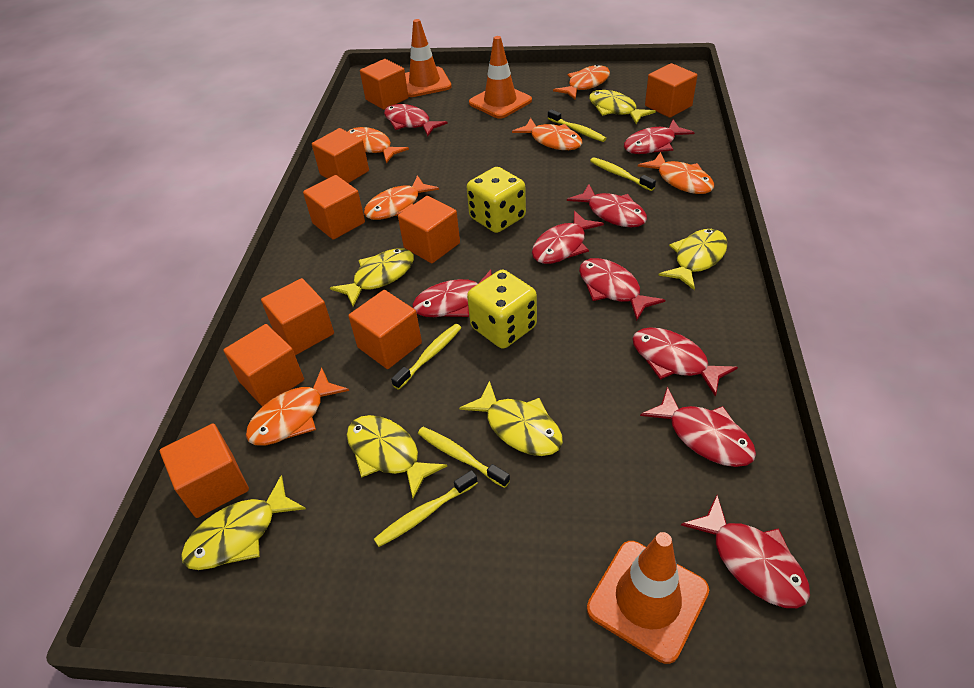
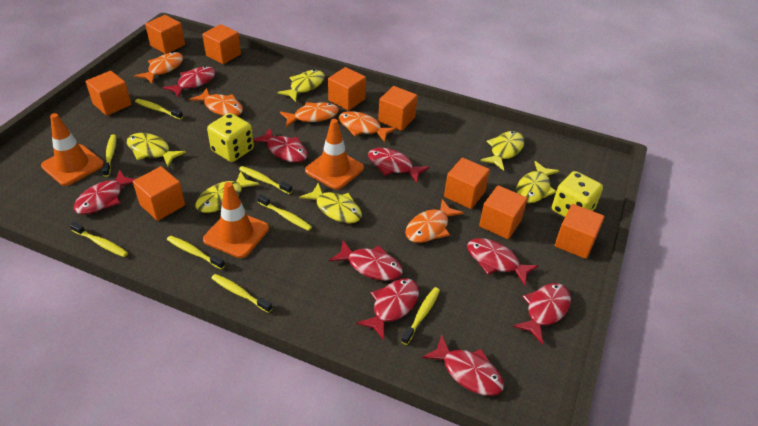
orange fish: [246,368,349,445] [348,127,409,163] [364,175,439,220] [512,118,583,150] [553,64,610,99] [638,152,714,194] = 6 -> [134,52,183,84] [189,88,243,116] [280,102,339,127] [339,111,397,142] [405,199,464,243] = 5
yellow toothbrush: [374,470,478,547] [391,324,461,390] [418,427,510,488] [548,109,607,142] [590,157,656,191] = 5 -> [70,222,128,257] [102,134,116,177] [135,99,183,120] [167,236,225,269] [211,274,272,313] [239,166,292,194] [257,194,312,231] [401,287,440,345] = 8

